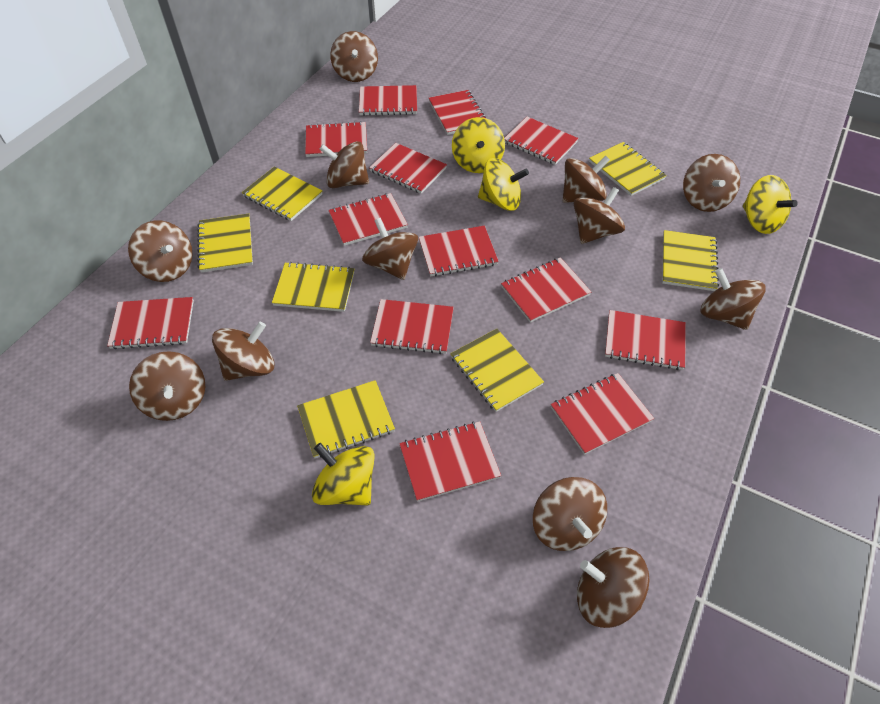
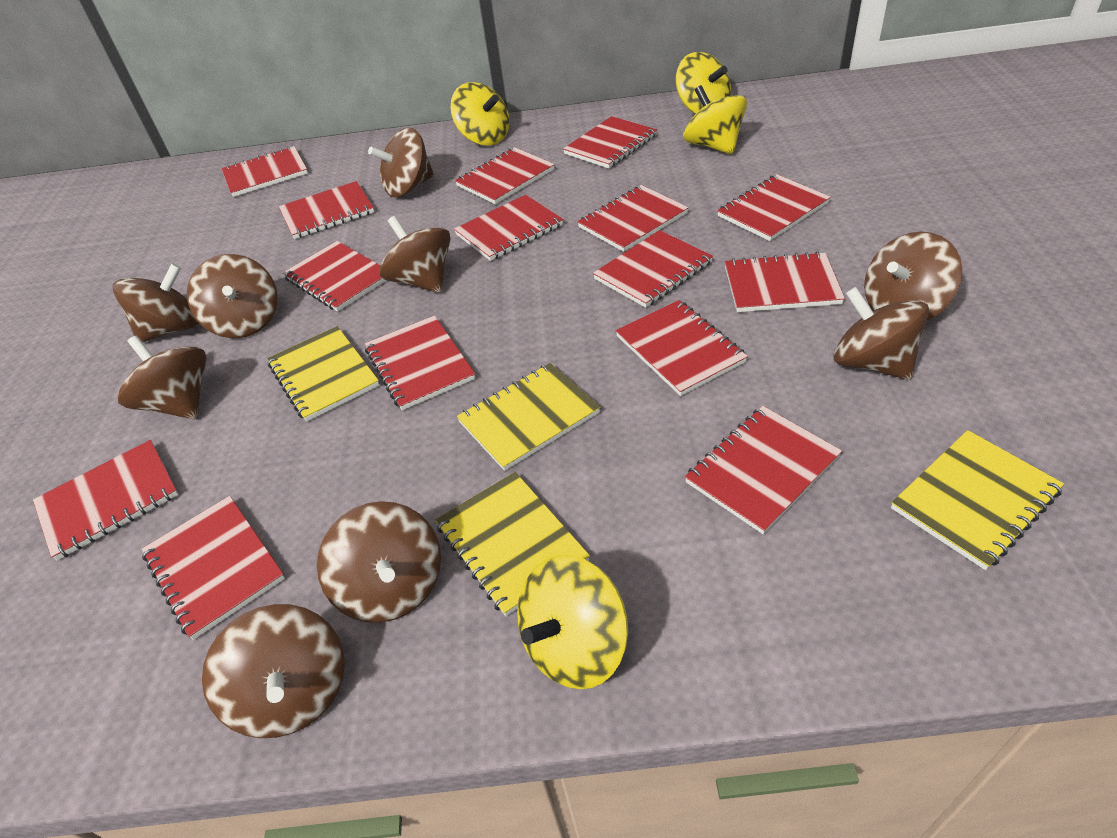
brown spinning top: [128,221,193,282] [129,351,205,421] [212,322,274,381] [320,141,369,188] [330,31,378,82] [362,218,418,280] [533,477,607,551] [563,156,610,203] [574,187,625,244] [577,547,649,628] [683,154,740,212] [700,268,766,330] = 12 -> [113,263,199,342] [117,336,207,419] [187,254,278,338] [202,604,345,738] [317,501,441,623] [368,128,434,198] [379,216,451,293] [833,287,929,380] [864,232,962,320] = 9
red notebook: [107,297,194,349] [305,121,367,157] [328,193,408,246] [359,85,417,116] [369,143,447,194] [370,299,454,354] [399,421,501,502] [419,226,499,276] [429,90,486,135] [501,257,591,323] [504,117,579,165] [551,373,654,455] [605,310,686,370] = 13 -> [33,440,179,561] [142,496,285,640] [221,146,308,197] [279,181,374,239] [283,241,387,312] [365,316,475,410] [454,195,563,261] [455,147,555,204] [563,116,657,169] [577,185,689,252] [593,230,713,308] [616,300,748,396] [685,406,842,534] [717,174,831,241] [725,252,845,312] = 15
yellow notebook: [197,213,253,273] [242,167,322,221] [272,262,354,312] [297,380,395,458] [450,329,544,412] [589,142,667,196] [662,230,719,291] = 7 -> [267,326,380,422] [435,472,590,616] [457,363,601,471] [891,430,1064,570] = 4

